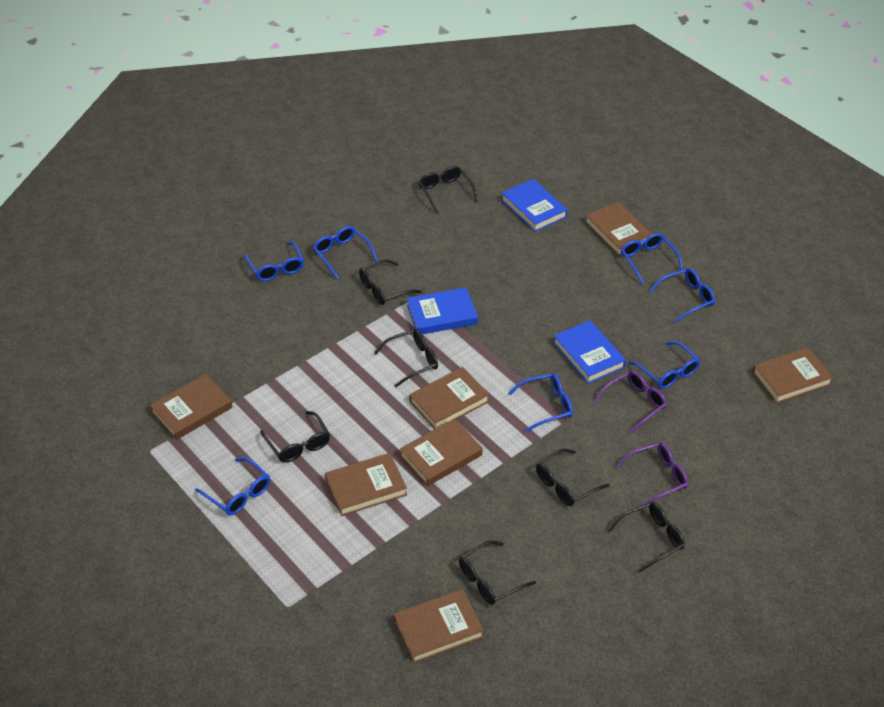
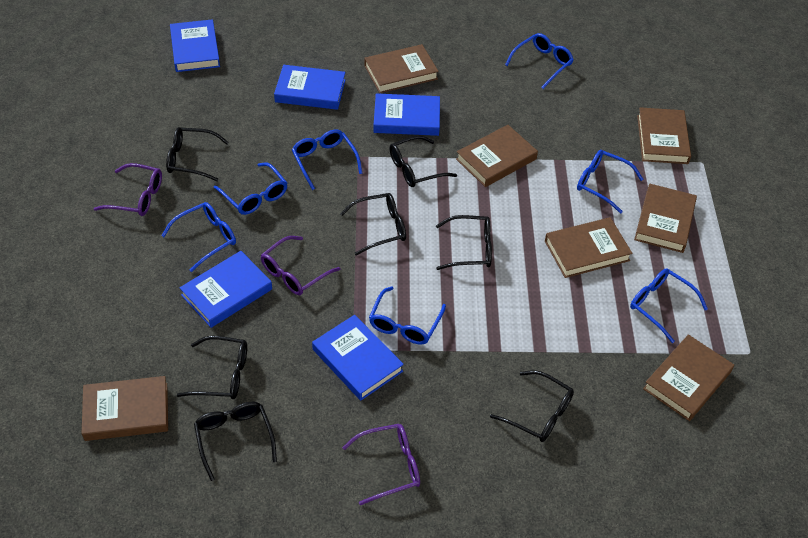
blue book: [407,287,478,334] [501,179,568,232] [553,320,626,384] = 3 -> [170,19,220,72] [180,251,272,328] [274,65,345,110] [312,315,404,401] [373,93,440,136] = 5
purple glasses: [594,371,667,434] [616,442,688,505] = 2 -> [94,163,162,216] [261,236,341,295] [342,424,420,505] = 3

